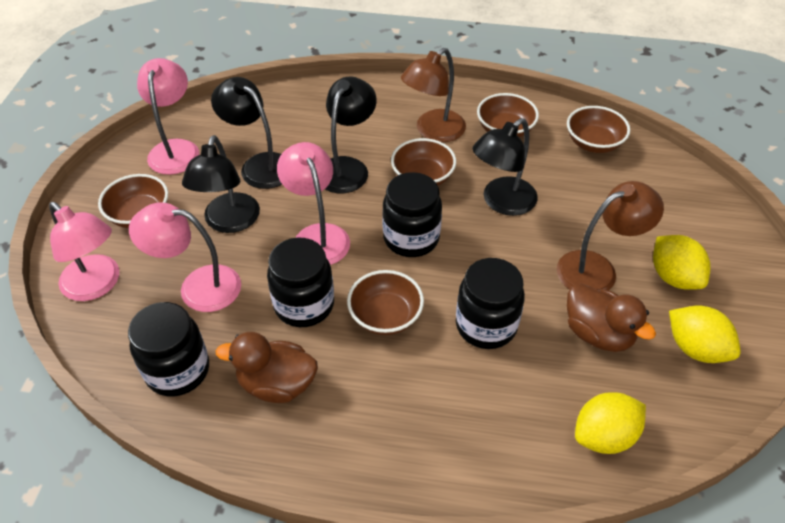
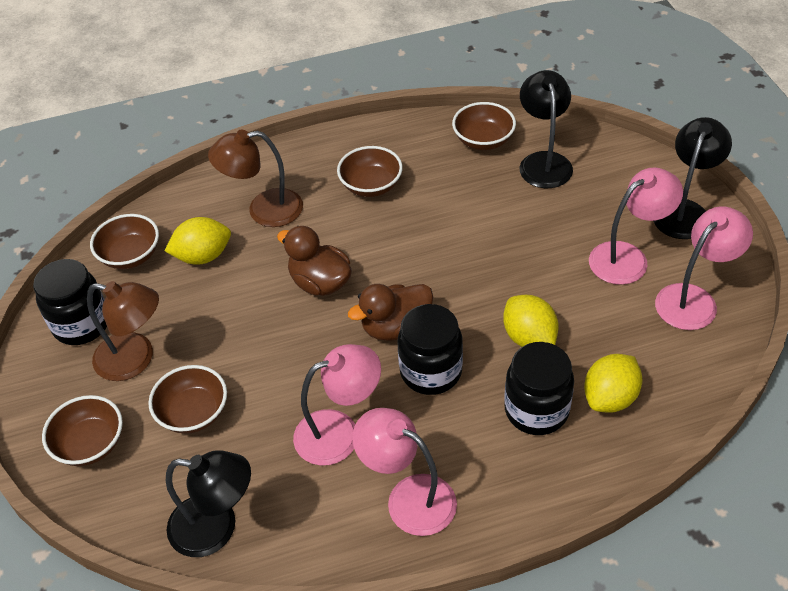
black jar: [128,302,209,396] [267,237,334,327] [382,172,442,257] [456,258,525,349] = 4 -> [33,259,107,345] [398,304,463,395] [504,342,574,435] = 3
black lamp: [182,135,260,233] [211,77,282,189] [325,77,377,193] [472,118,538,216] = 4 -> [166,450,251,557] [520,70,573,188] [653,117,732,239] = 3

